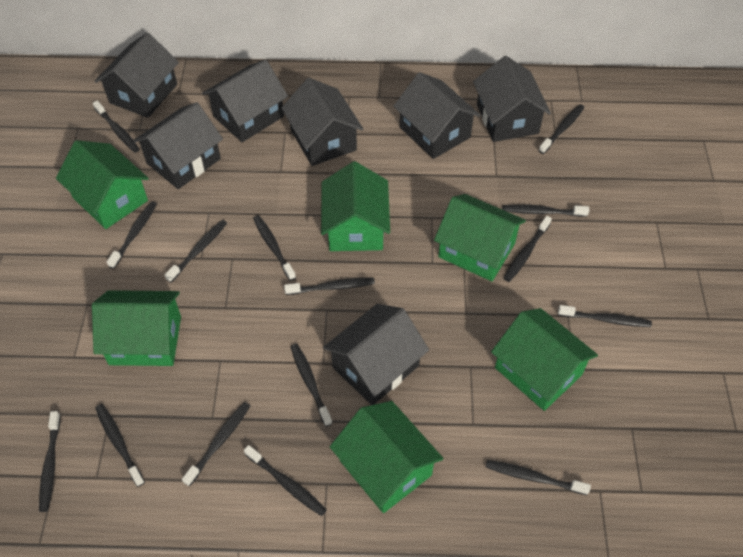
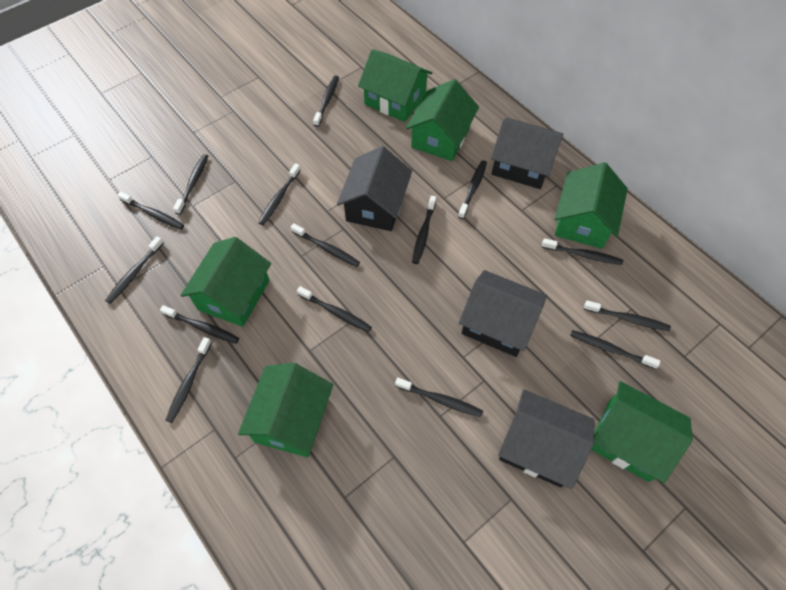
black house: [95,32,179,118] [133,102,223,189] [202,59,288,142] [281,78,363,166] [323,304,429,405] [393,72,481,159] [473,56,551,142] = 7 -> [337,146,412,231] [459,270,547,357] [491,118,563,189] [498,389,595,489] = 4

